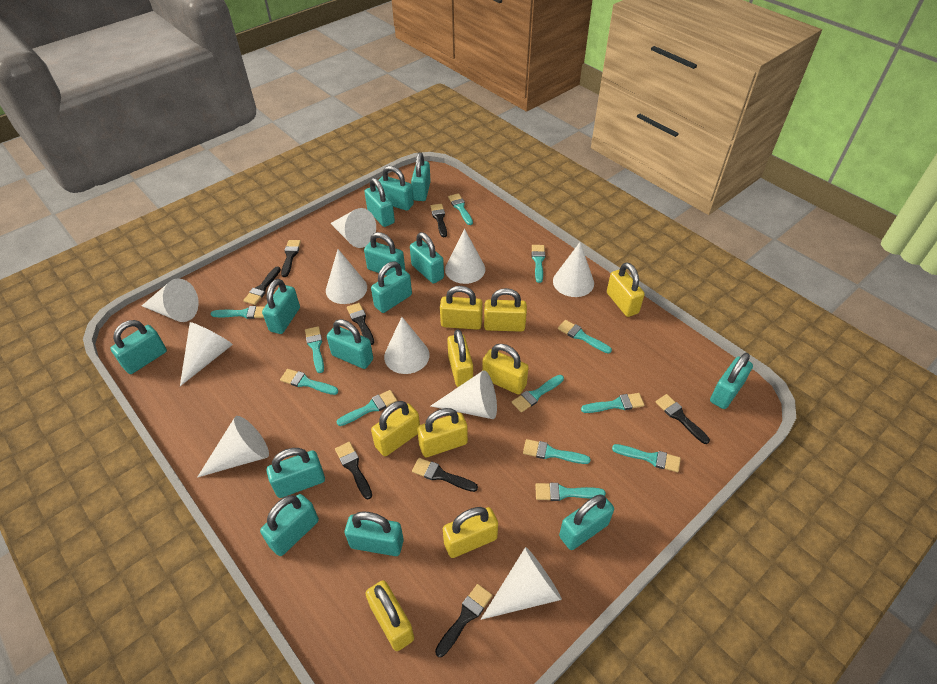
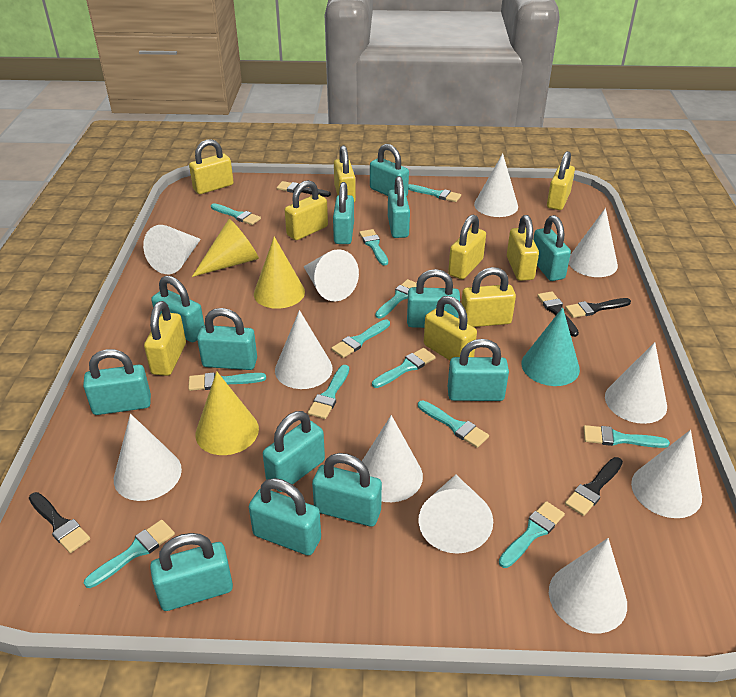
black brush: [243,266,281,305] [281,240,301,277] [335,442,372,499] [347,303,374,345] [412,458,478,492] [430,204,447,238] [435,584,492,657] [656,394,710,444] = 8 -> [29,492,90,553] [277,181,331,197] [537,291,579,337] [565,298,631,318] [565,457,623,516] = 5
turquoise cone: none = 0 -> [521,307,580,386] = 1
turquoise padlock: [110,320,167,374] [260,494,319,556] [262,279,300,334] [267,448,325,498] [327,319,373,369] [345,511,404,556] [364,232,405,276] [365,178,395,227] [371,262,412,313] [379,166,414,211] [410,232,444,284] [411,152,431,201] [559,494,614,550] [710,353,753,409] = 14 -> [83,349,151,415] [150,533,233,611] [151,276,204,342] [197,308,257,370] [249,478,321,555] [263,411,325,492] [312,453,382,527] [333,182,354,244] [370,144,409,196] [388,176,410,238] [407,269,460,328] [448,339,509,401] [533,215,571,281] = 13
white cone: [142,278,199,322] [180,322,233,386] [197,416,269,478] [326,249,367,304] [330,208,376,248] [384,317,429,374] [431,370,497,419] [445,229,485,284] [480,547,562,620] [553,242,594,297] = 10 -> [114,414,182,501] [143,225,201,274] [275,310,333,389] [304,249,359,302] [357,415,423,502] [418,475,493,554] [474,153,518,217] [549,538,627,634] [569,208,618,277] [605,342,667,424] [631,430,702,518] = 11
yellow cone: none = 0 -> [192,219,259,277] [195,371,259,455] [254,237,305,309] = 3

